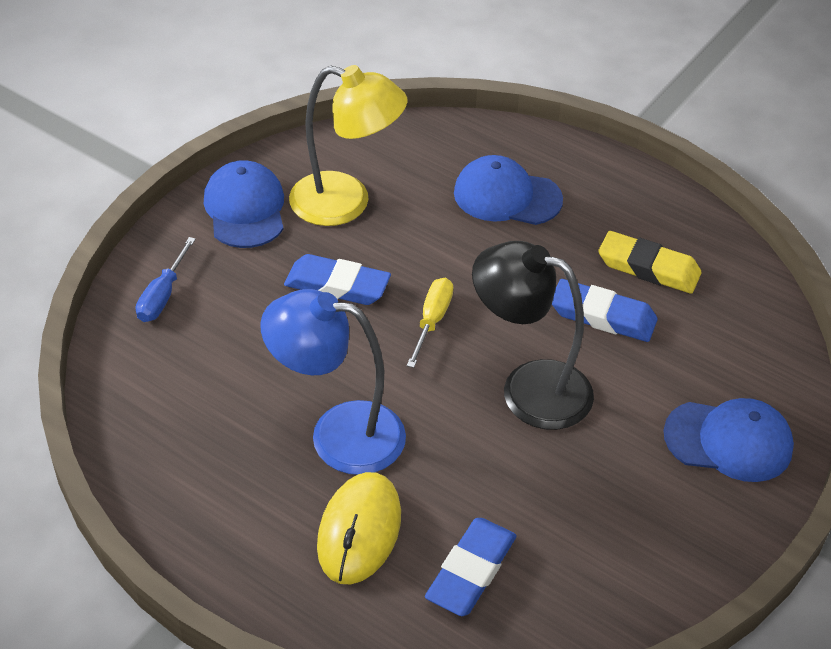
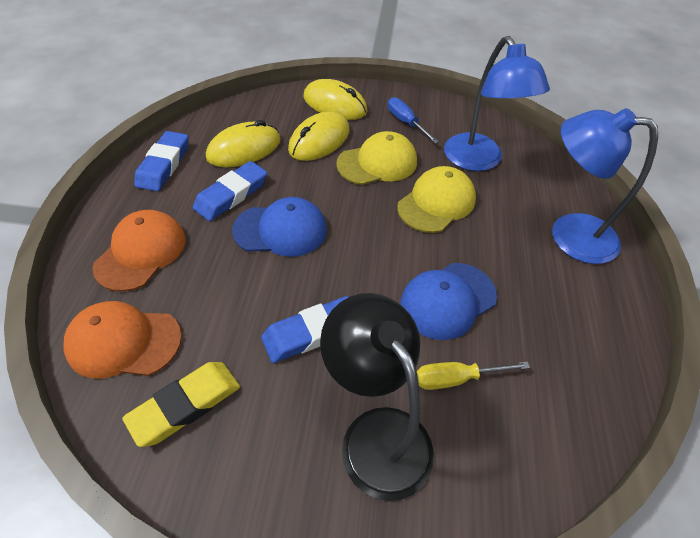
blue cap: [204,160,284,248] [454,155,563,225] [663,398,794,482] = 3 -> [232,197,327,257] [400,263,497,340] = 2
blue lamp: [260,289,406,475] = 1 -> [444,36,550,171] [552,108,658,264] = 2
orange cap: none = 0 -> [63,301,182,379] [92,210,186,292] = 2
yellow cap: none = 0 -> [336,131,417,185] [397,166,476,233] = 2
yellow lamp: [289,65,407,226] = 1 -> none = 0
yellow mouse: [317,472,401,584] = 1 -> [206,120,281,167] [288,111,349,161] [304,79,367,120] = 3

